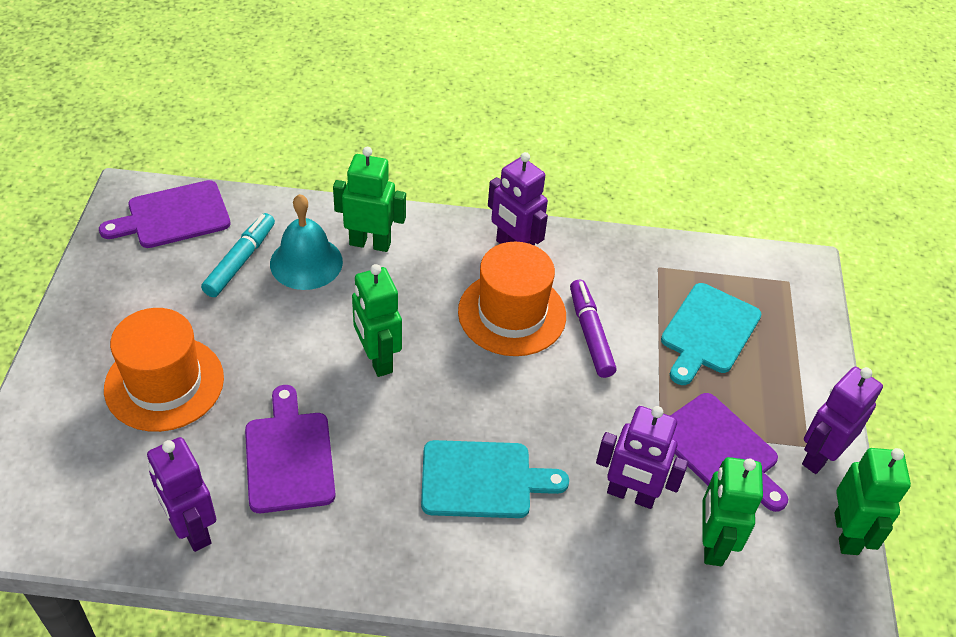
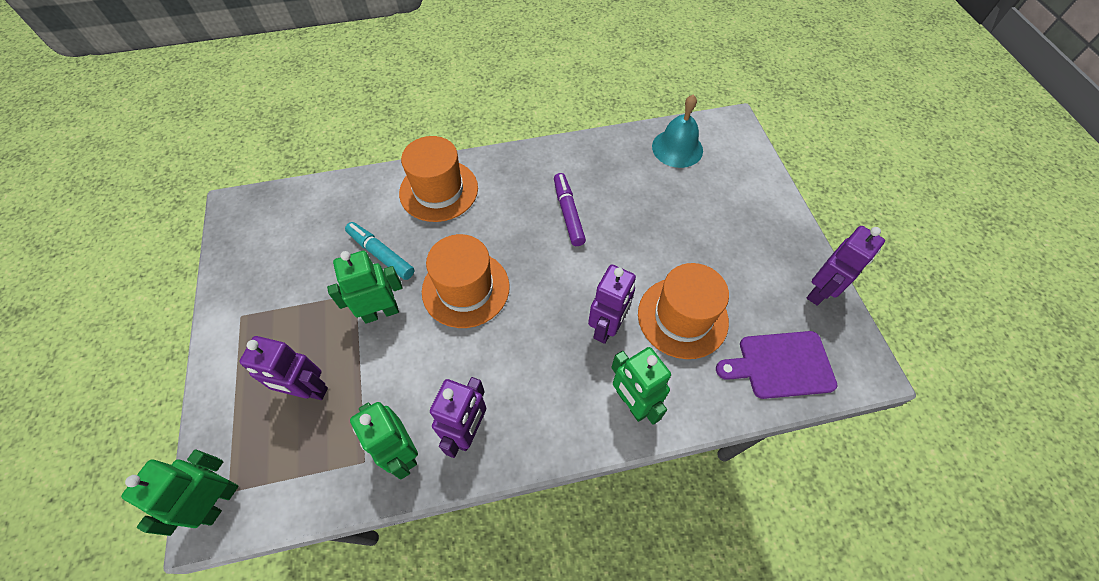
orange hat: [104,308,224,432] [458,242,566,356] = 2 -> [399,136,478,222] [422,234,510,328] [638,263,729,359] = 3
purple cutting board: [99,180,231,248] [245,385,336,513] [670,393,788,512] = 3 -> [716,331,837,399] = 1
turquoise cutting board: [421,440,569,518] [661,283,762,385] = 2 -> none = 0

